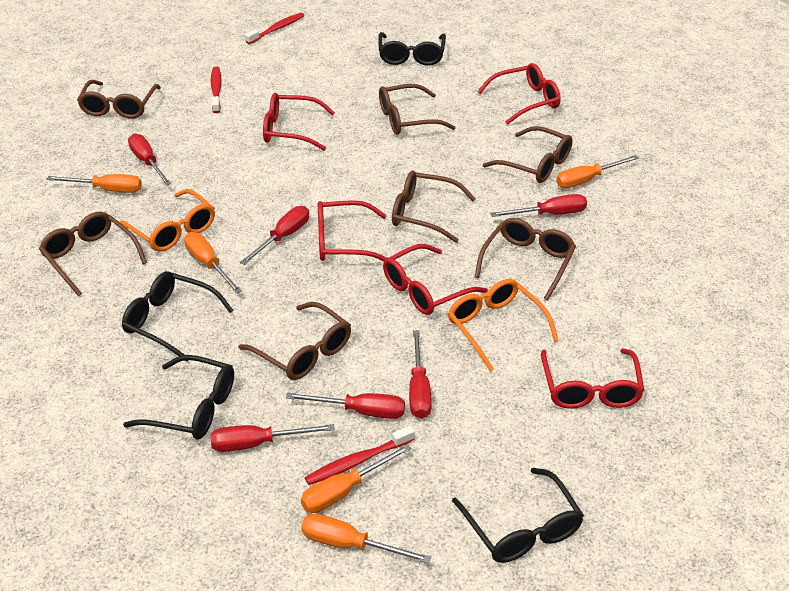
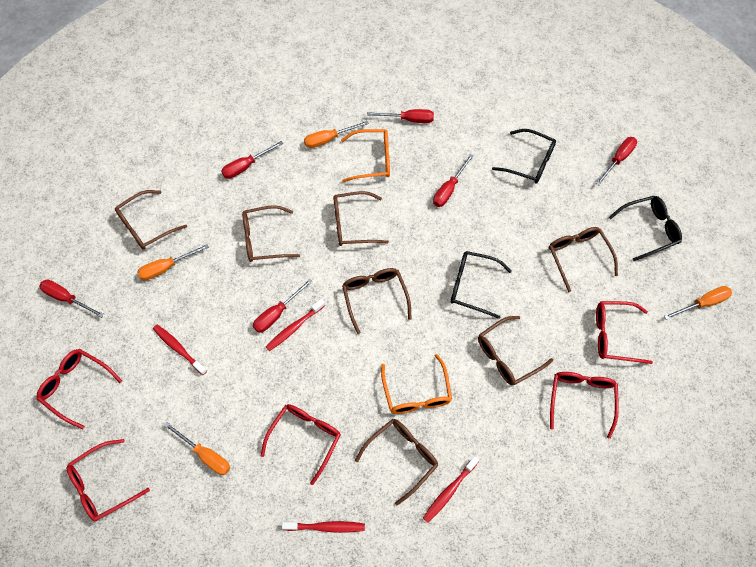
black glasses: [122,271,234,362] [123,355,234,439] [378,32,446,66] [452,468,584,563] = 4 -> [451,251,512,319] [492,129,556,184] [609,196,682,261] = 3
orange screwdriver: [46,174,142,193] [184,232,242,294] [301,444,411,513] [301,514,431,564] [556,155,639,188] = 5 -> [137,244,209,280] [164,422,230,475] [304,121,369,148] [664,286,732,320] = 4
red toothbrush: [211,66,222,113] [245,12,304,44] [305,426,415,485] = 3 -> [153,324,207,375] [266,299,325,351] [282,521,365,533] [423,456,479,523] = 4

